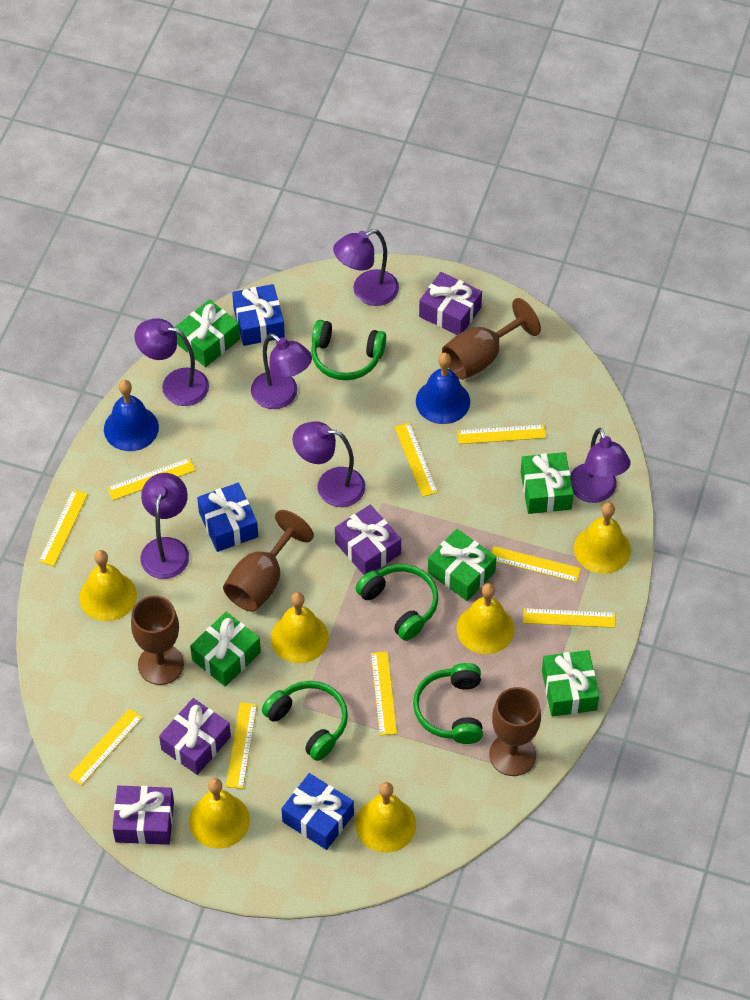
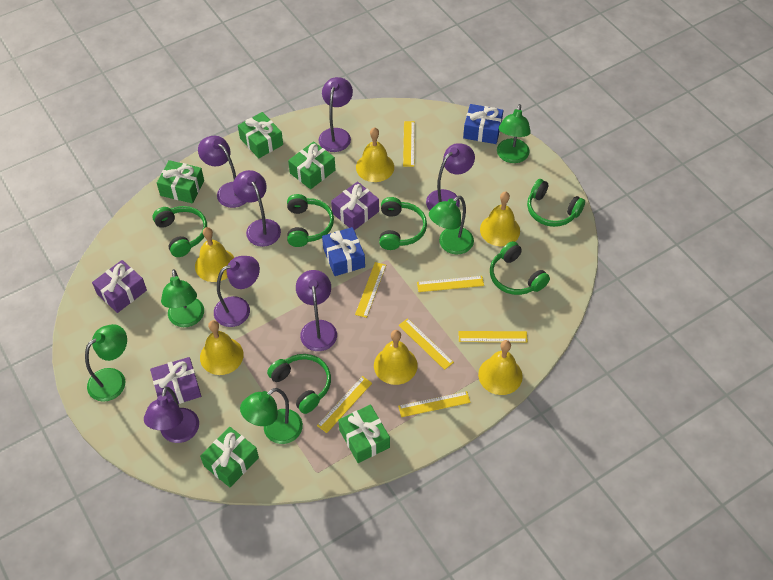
blue bell: [104,380,159,451] [416,353,470,424] = 2 -> none = 0
blue gift: [197,483,258,552] [232,284,285,346] [281,773,354,850] = 3 -> [322,227,365,276] [463,104,503,144] = 2
brown goblet: [131,595,184,685] [223,510,314,612] [442,298,541,380] [489,687,541,776] = 4 -> none = 0
green headphones: [262,681,348,761] [311,320,386,380] [355,564,438,641] [413,663,483,744] = 4 -> [153,206,207,257] [267,354,331,414] [287,194,334,247] [379,197,427,250] [490,241,550,295] [527,179,585,227] = 6
green lamp: none = 0 -> [85,324,127,402] [161,269,204,327] [240,388,303,444] [429,196,474,255] [497,104,531,163] = 5
purple gift: [112,786,174,845] [159,698,231,775] [335,505,401,575] [419,272,482,335] = 4 -> [92,260,147,313] [150,357,201,404] [331,182,379,230] = 3
purple lamp: [135,318,209,406] [140,473,189,579] [251,333,312,409] [293,421,365,507] [333,229,399,306] [570,428,630,503] = 6 -> [144,387,199,443] [198,136,246,208] [214,256,260,327] [233,170,281,247] [296,270,337,351] [319,77,353,152] [426,143,475,210] = 7
yellow ruler: [39,490,88,566] [69,708,143,786] [107,458,196,500] [226,702,257,789] [371,651,397,736] [395,423,438,497] [457,425,546,444] [491,546,581,582] [523,608,615,628] = 9 -> [317,376,372,433] [355,262,386,318] [398,318,454,370] [398,391,471,417] [403,121,415,167] [417,276,484,292] [458,331,528,342] = 7

